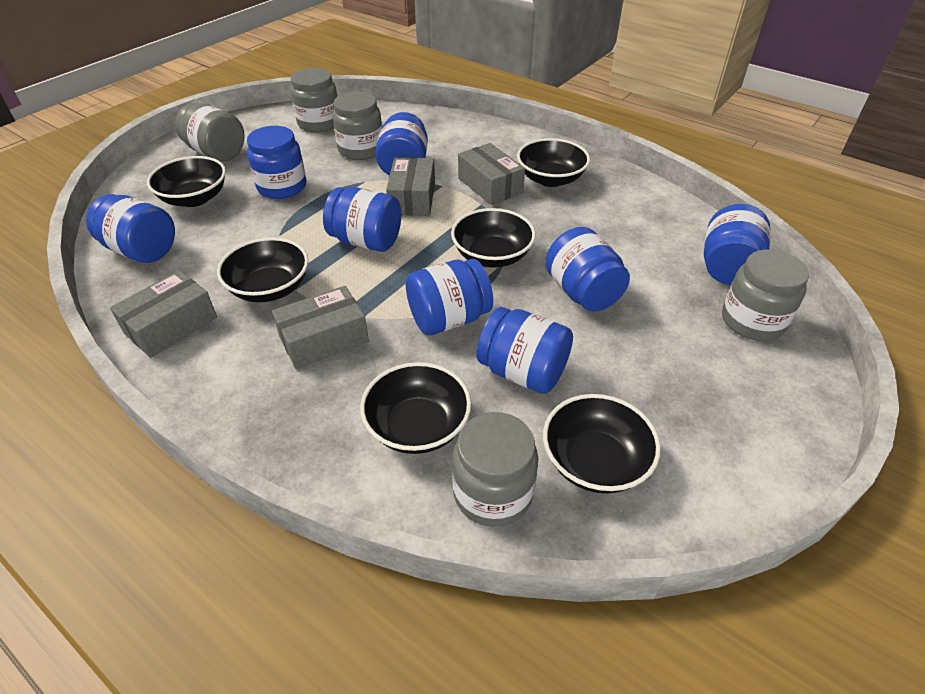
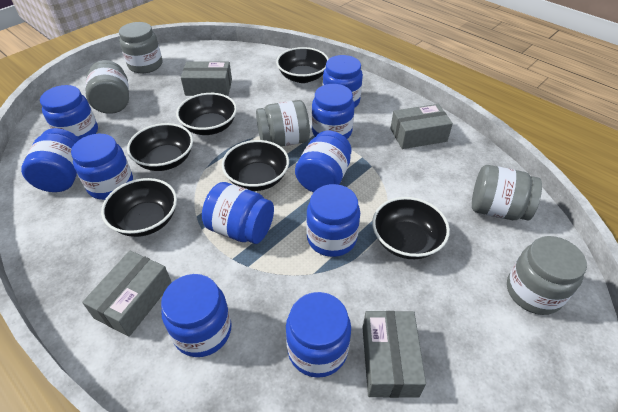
blue jar: [86,194,175,263] [247,126,306,199] [323,187,401,252] [375,112,428,176] [406,259,493,335] [476,307,573,394] [545,227,630,312] [704,204,771,285] = 8 -> [21,128,80,192] [40,85,98,139] [71,134,133,200] [161,274,232,357] [202,182,274,244] [286,292,351,378] [295,131,352,193] [306,184,360,257] [312,84,355,139] [323,55,363,107] = 10

